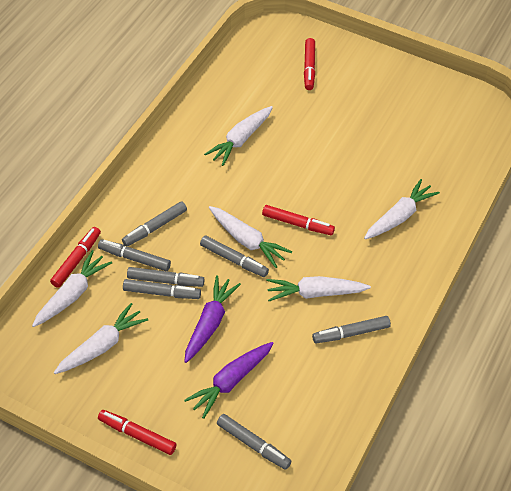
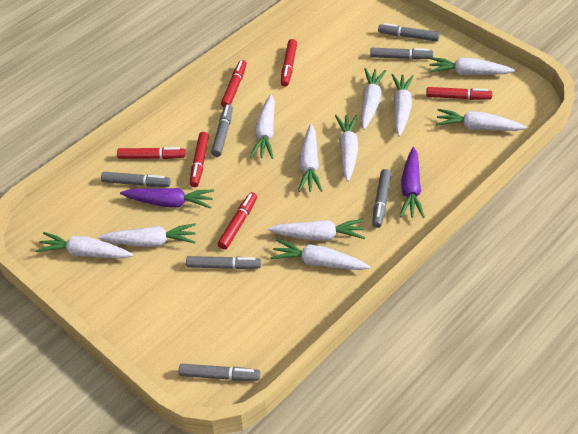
red marker: [50,227,101,288] [98,410,176,455] [262,205,335,235] [304,38,315,90] = 4 -> [117,147,186,159] [190,132,209,187] [218,192,257,250] [221,60,247,107] [281,39,297,87] [426,87,492,100] = 6
white carrot: [32,250,112,327] [54,303,148,374] [204,106,273,166] [209,206,292,268] [266,276,371,301] [364,179,440,239] = 6 -> [36,232,133,259] [98,223,196,247] [250,94,275,159] [268,219,365,241] [270,239,370,270] [298,124,322,192] [335,115,358,182] [361,68,386,130] [392,74,414,137] [429,57,515,75] [436,109,527,131] = 11

